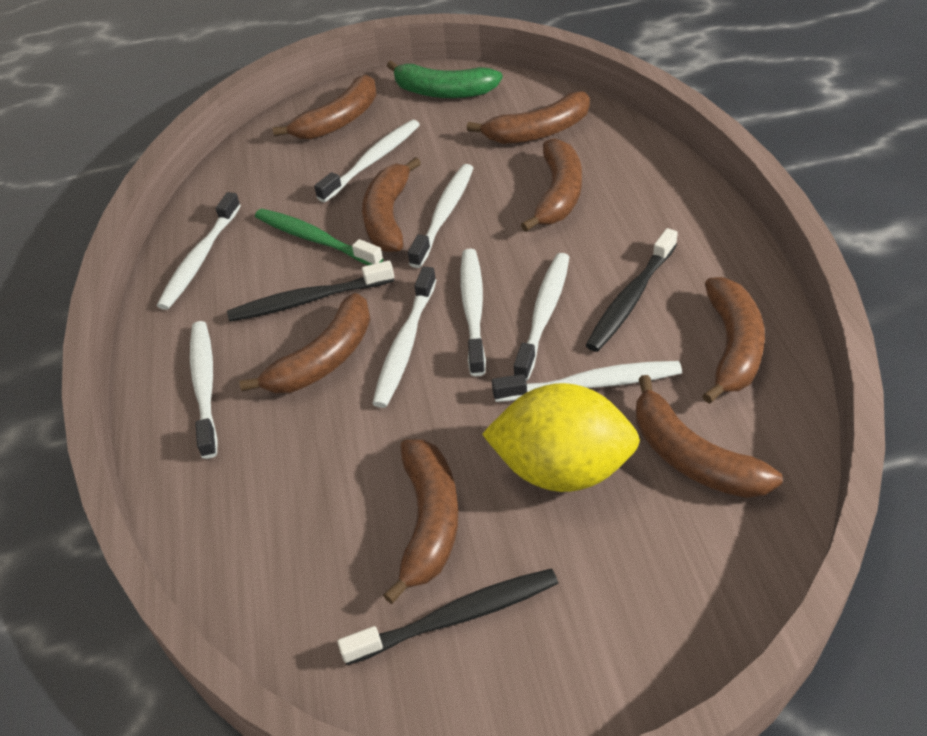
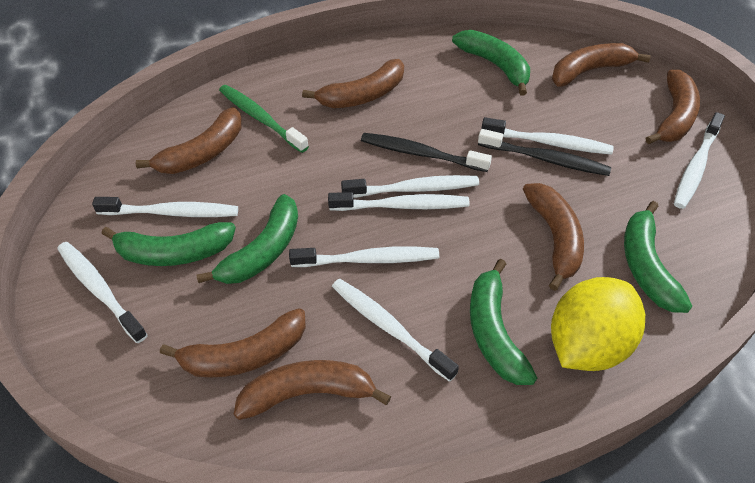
black toothbrush: [227,260,394,322] [337,568,558,665] [586,228,678,352] = 3 -> [361,133,492,172] [478,129,611,176] = 2
brown banana: [239,293,370,393] [273,75,377,140] [362,157,421,253] [383,439,459,604] [467,91,590,144] [521,138,582,232] [636,375,783,498] [702,277,765,404] = 8 -> [135,107,242,174] [160,308,306,378] [234,360,391,420] [302,59,404,108] [523,183,584,291] [552,43,651,87] [646,70,700,144] = 7
green banana: [387,60,503,98] = 1 -> [101,222,236,266] [196,194,298,284] [452,30,530,96] [470,259,537,385] [624,201,692,313] = 5

